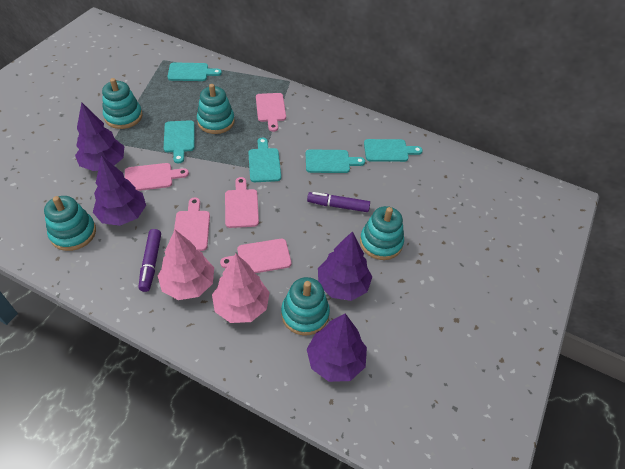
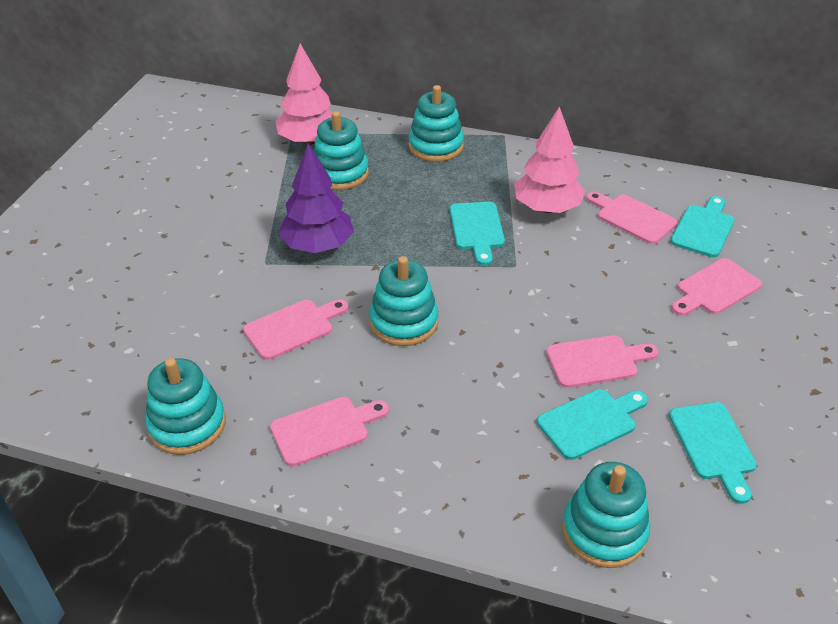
purple marker: [138,229,161,292] [307,192,370,212] = 2 -> none = 0
purple tree: [75,102,124,171] [93,155,146,226] [307,313,367,382] [318,231,372,301] = 4 -> [278,143,354,253] = 1
turquoise cutting board: [164,120,195,163] [167,62,222,81] [248,138,281,182] [306,149,365,173] [364,139,423,162] = 5 -> [450,202,505,266] [537,389,648,460] [669,402,757,504] [671,196,735,257] = 4

